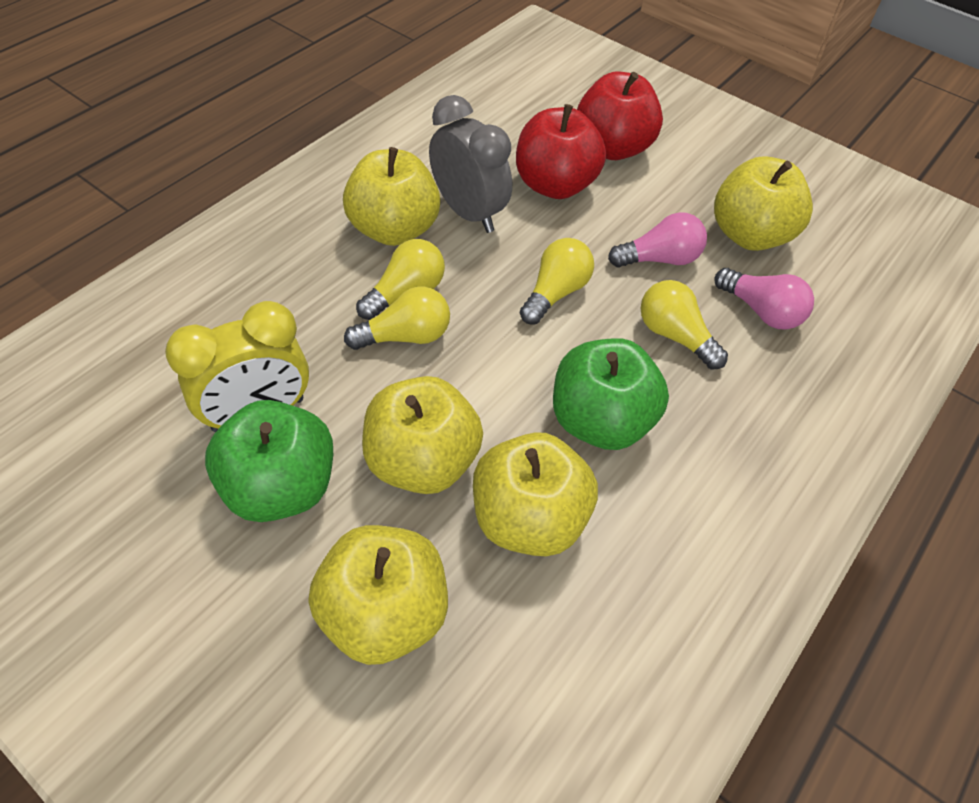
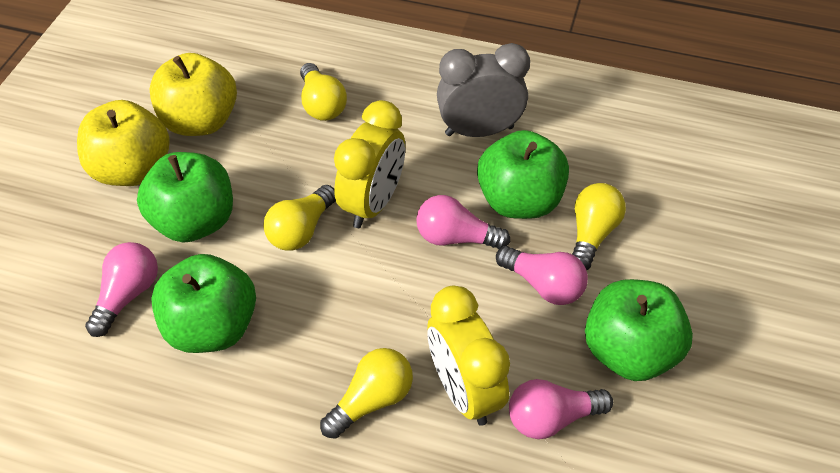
green apple: [205,400,333,522] [553,338,669,450] = 2 -> [137,152,233,243] [151,254,256,353] [477,130,569,219] [585,279,693,381] = 4
pink light bulb: [608,212,707,268] [714,268,814,330] = 2 -> [85,242,158,337] [416,195,510,249] [496,246,588,305] [509,379,613,439] = 4
red apple: [516,104,606,199] [577,71,663,160] = 2 -> none = 0
yellow apple: [309,525,448,665] [343,147,441,246] [362,376,483,494] [473,432,598,556] [714,156,813,251] = 5 -> [77,100,170,186] [149,53,237,136] = 2
yellow clock: [165,301,309,432] = 1 -> [334,100,405,228] [427,285,510,426] = 2

